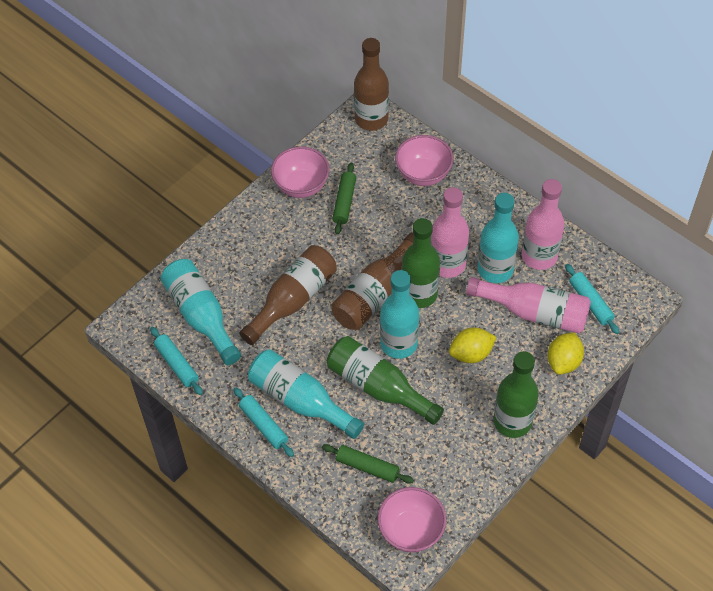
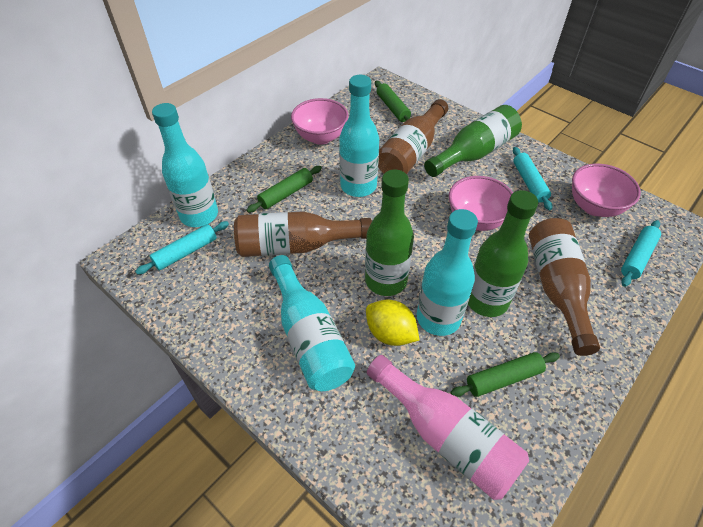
green rolling pin: [322,444,414,484] [332,163,356,234] = 2 -> [247,166,322,213] [375,81,411,122] [450,352,560,397] = 3
pink bottle: [431,187,469,278] [466,277,591,334] [522,179,564,270] = 3 -> [367,355,529,500] = 1
yellow lemon: [449,328,496,363] [547,332,584,374] = 2 -> [366,299,419,346] = 1

